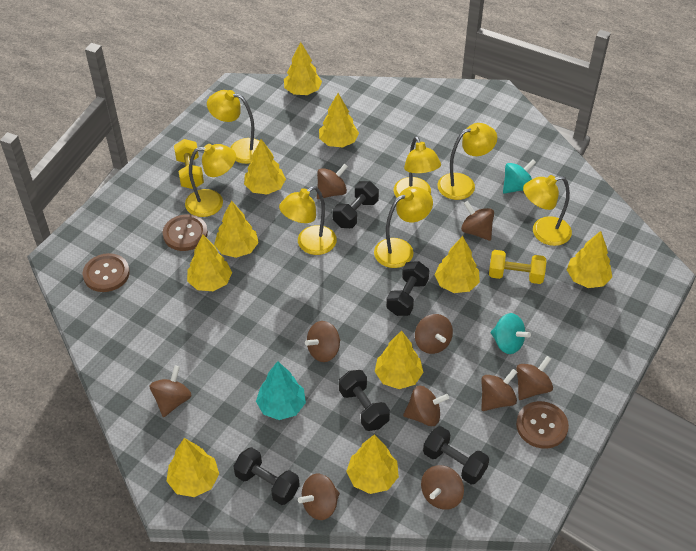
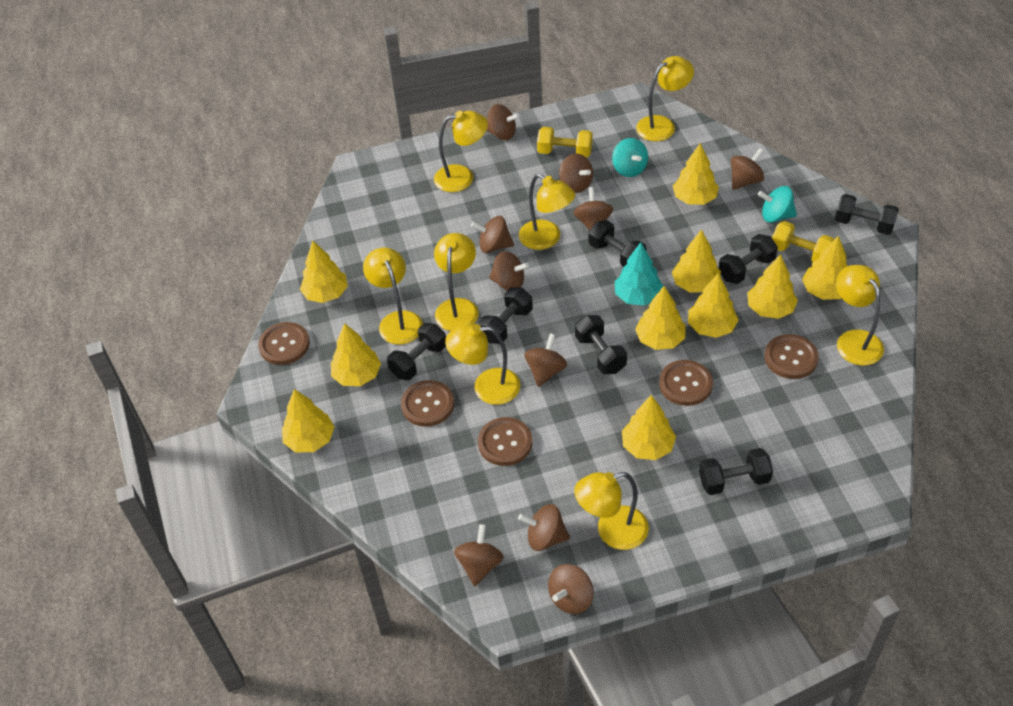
black dumbbell: [233,447,300,505] [333,181,379,228] [339,370,390,431] [386,261,429,316] [423,426,489,484] = 5 -> [387,323,446,380] [478,287,533,344] [575,315,627,374] [589,220,646,267] [699,448,773,495] [719,234,778,284] [835,194,899,235] = 7
brown button: [83,253,130,292] [163,214,208,251] [516,401,569,449] = 3 -> [258,322,310,365] [401,380,454,427] [478,417,532,466] [659,360,713,406] [764,334,819,379] = 5
yellow lamp: [185,144,236,217] [207,90,259,164] [279,186,337,255] [374,187,433,268] [394,136,441,198] [437,123,497,200] [523,175,572,246] = 7 -> [363,248,423,345] [434,111,488,192] [434,233,479,331] [445,324,520,405] [519,173,575,250] [574,472,649,550] [636,56,694,141] [836,265,884,366] = 8

